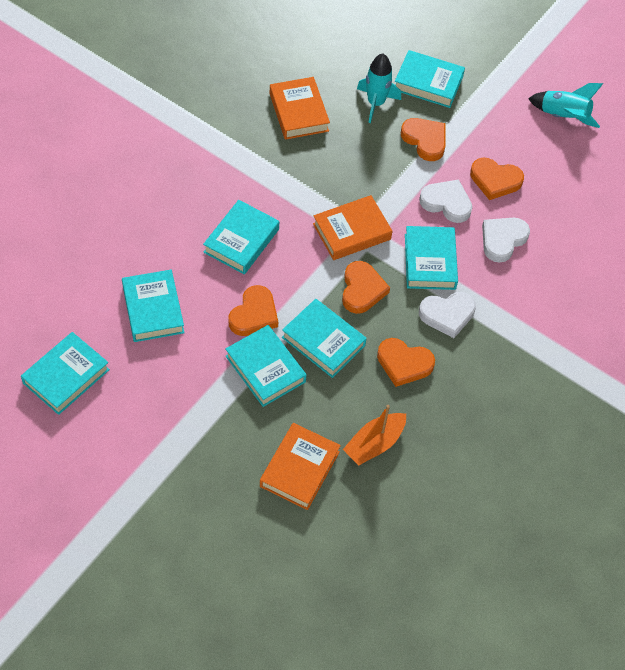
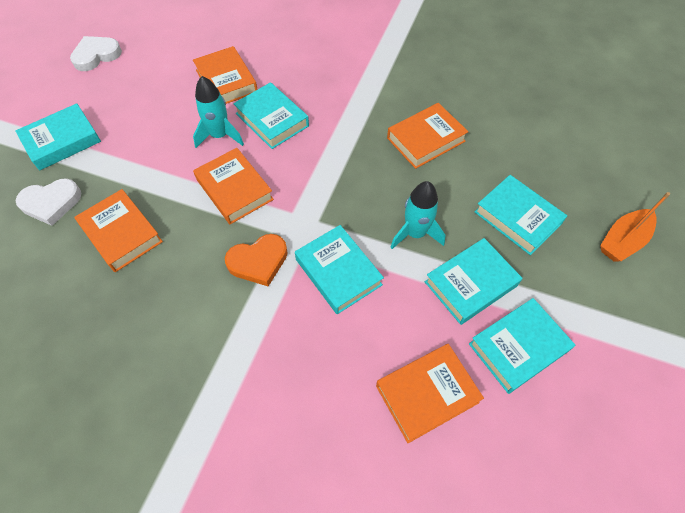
orange book: [260,423,341,510] [270,77,330,140] [313,195,392,260] = 3 -> [75,189,163,272] [193,46,258,104] [193,148,274,224] [376,344,484,443] [387,103,468,169] = 5
orange heart: [228,285,278,336] [342,261,390,314] [377,338,435,387] [401,118,445,161] [470,158,524,200] = 5 -> [225,234,287,286] = 1
turquoise book: [21,332,110,415] [122,270,185,342] [203,200,279,274] [225,325,307,407] [282,299,367,378] [395,50,465,108] [405,226,458,290] = 7 -> [15,103,101,171] [233,82,309,149] [295,225,384,314] [425,238,522,325] [469,298,575,394] [475,175,567,255] = 6
white heart: [419,180,472,223] [419,292,476,338] [482,218,530,263] = 3 -> [16,179,81,226] [70,36,122,71] = 2

